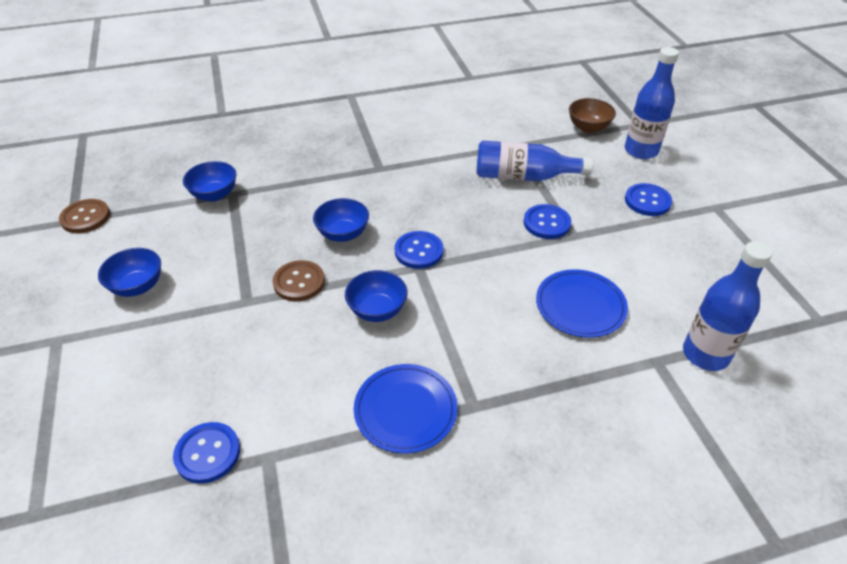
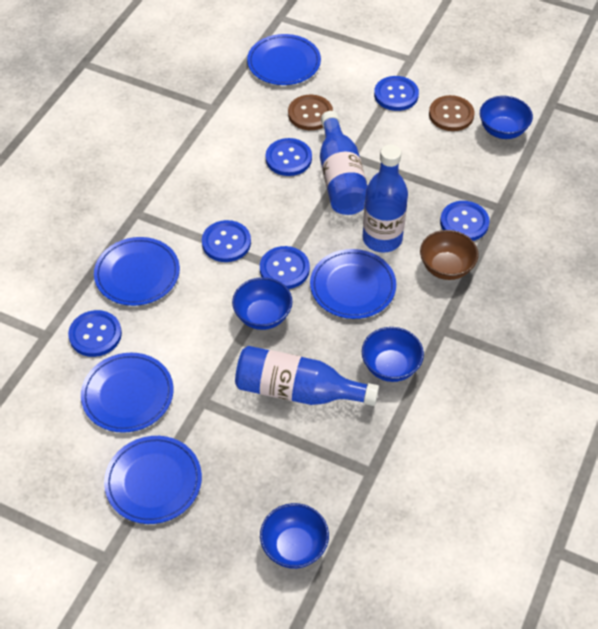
blue button: [173,422,240,484] [395,231,444,269] [524,204,571,239] [625,183,672,216] = 4 -> [68,310,122,357] [202,220,251,262] [260,246,310,289] [266,138,312,176] [374,76,419,111] [440,201,490,241] = 6
blue plate: [354,364,457,453] [536,269,628,338] = 2 -> [81,353,174,433] [94,237,180,306] [104,436,202,524] [247,34,321,85] [310,249,396,319] = 5

